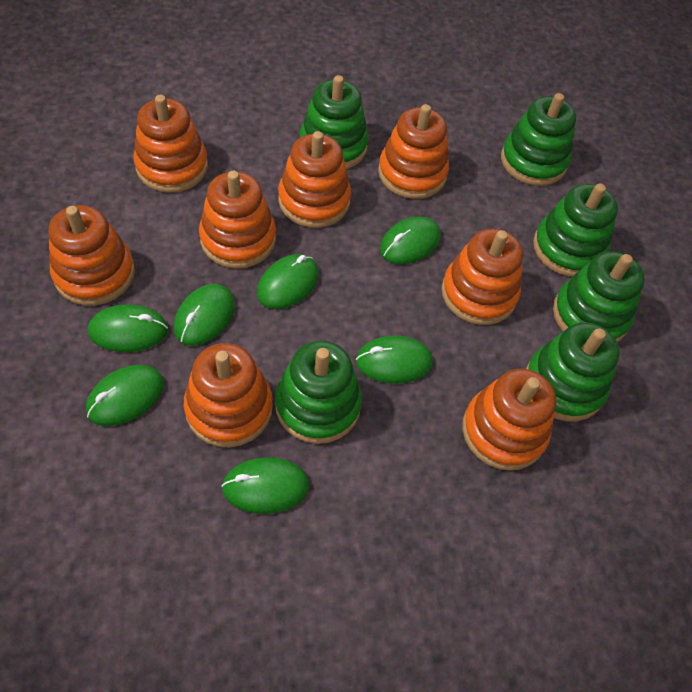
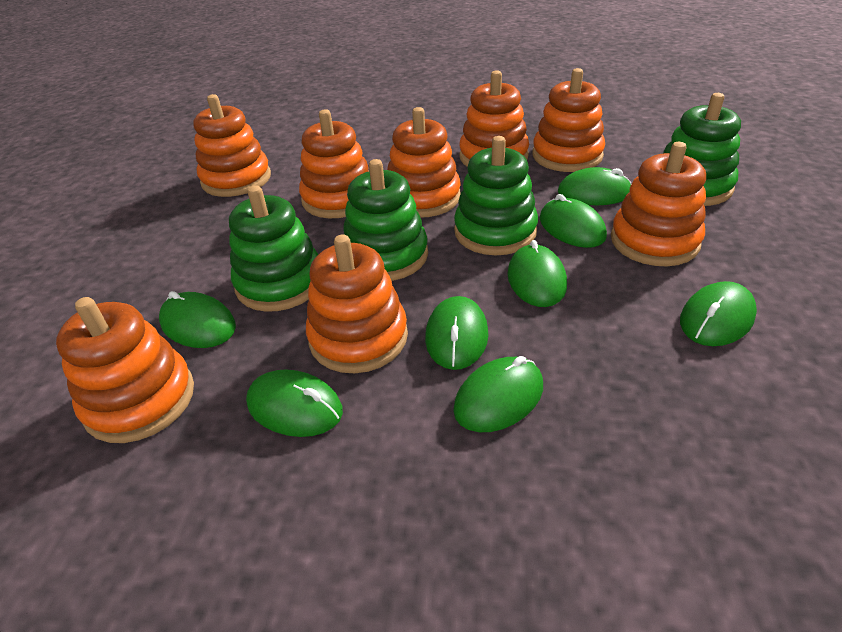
green mouse: [86,365,164,426] [88,304,168,352] [174,284,235,346] [221,457,309,514] [257,254,319,309] [356,336,433,384] [380,216,441,264] = 7 -> [159,291,236,348] [246,370,343,437] [425,296,488,370] [453,356,543,432] [507,240,567,307] [540,194,607,248] [558,167,631,205] [680,281,757,346] = 8
green stacking toy: [275,341,362,444] [300,75,369,169] [501,93,576,186] [526,322,620,421] [533,183,618,277] [553,251,645,342] = 6 -> [229,185,318,312] [343,159,428,281] [454,136,538,255] [663,93,741,206] = 4

